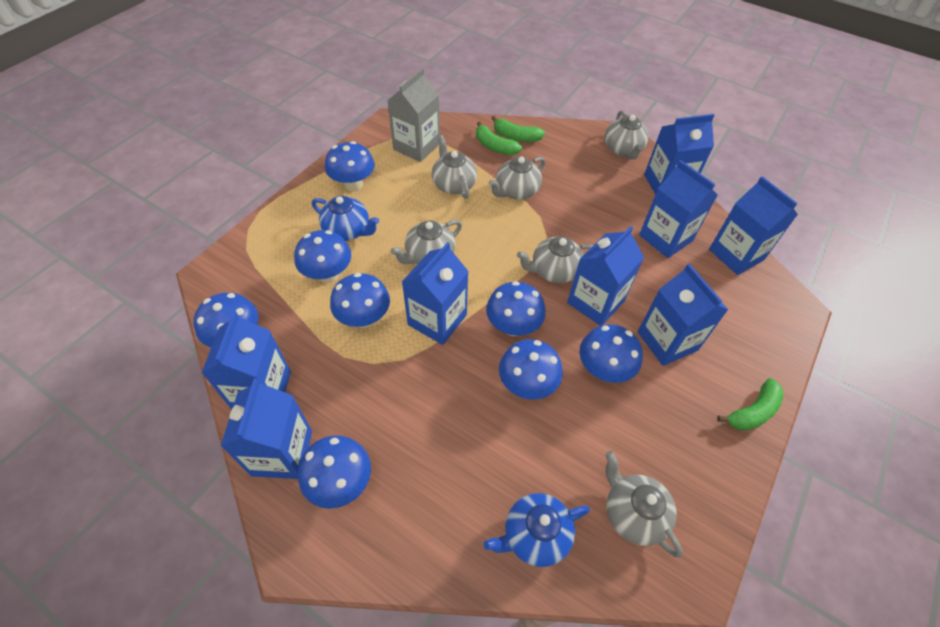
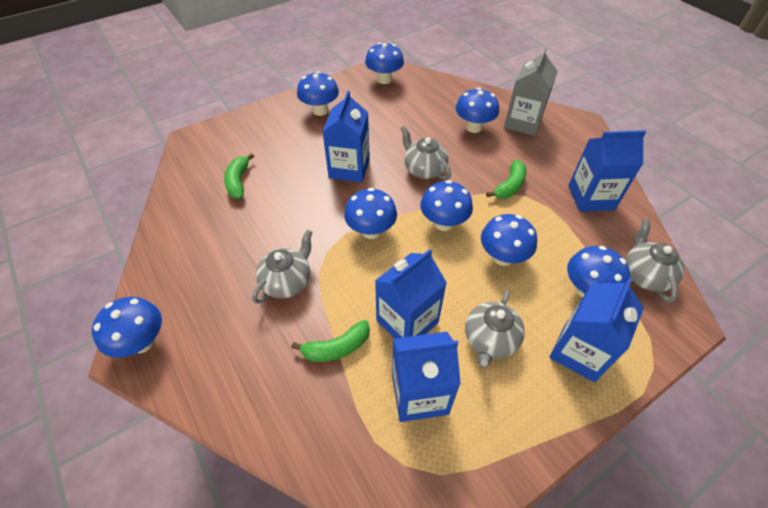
blue carton: [202,312,291,409] [221,379,312,479] [402,242,469,345] [567,226,644,326] [638,263,728,366] [639,160,718,258] [644,114,715,195] [709,176,798,275] = 8 -> [322,91,370,182] [375,249,447,338] [392,332,461,422] [549,278,644,382] [568,130,646,212] = 5
blue teapot: [312,196,379,241] [484,493,590,567] = 2 -> none = 0
grey teapot: [391,220,462,264] [432,135,477,199] [489,156,546,200] [517,236,593,283] [605,110,648,160] [605,451,683,558] = 6 -> [252,229,313,304] [401,126,451,180] [465,290,525,368] [625,219,685,303] = 4

